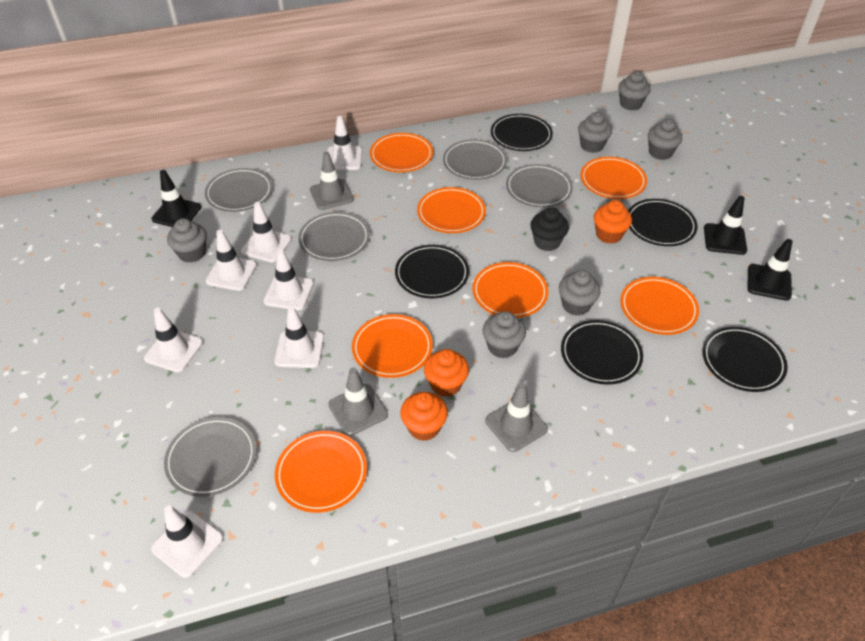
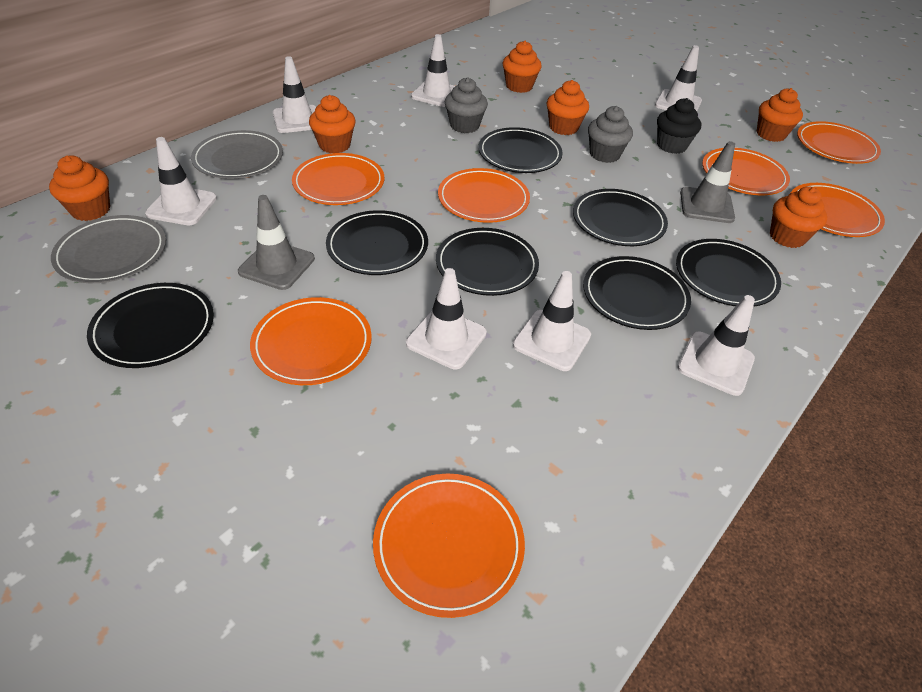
black plate: [395,245,469,298] [491,114,553,151] [561,320,643,385] [628,199,698,246] [702,327,788,392] = 5 -> [87,283,214,368] [326,210,428,275] [436,228,539,296] [479,127,563,173] [573,189,668,246] [583,256,691,330] [676,239,781,307] = 7
black traffic cone: [152,170,201,227] [704,196,747,255] [747,239,793,301] = 3 -> none = 0
grey cupcake: [167,218,207,263] [483,311,526,358] [559,270,600,316] [578,112,612,153] [618,71,650,110] [648,119,682,160] = 6 -> [445,77,488,133] [588,106,633,163] = 2
grey plate: [164,417,256,497] [205,168,273,212] [298,212,370,261] [443,139,507,180] [506,164,573,208] = 5 -> [51,215,166,283] [191,130,283,179] = 2
grey traffic cone: [310,151,354,210] [328,368,388,436] [485,383,548,452] = 3 -> [238,195,315,290] [680,141,735,223] = 2
orange cupcake: [400,392,448,441] [424,349,469,397] [594,200,632,244] = 3 -> [49,155,110,221] [309,95,356,153] [502,41,542,93] [547,80,589,135] [757,88,803,142] [770,186,828,248] = 6

